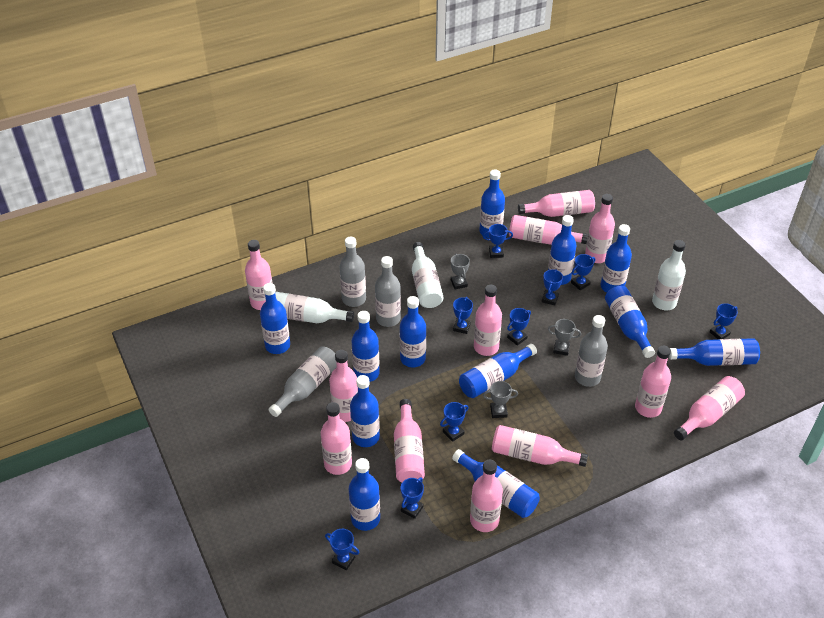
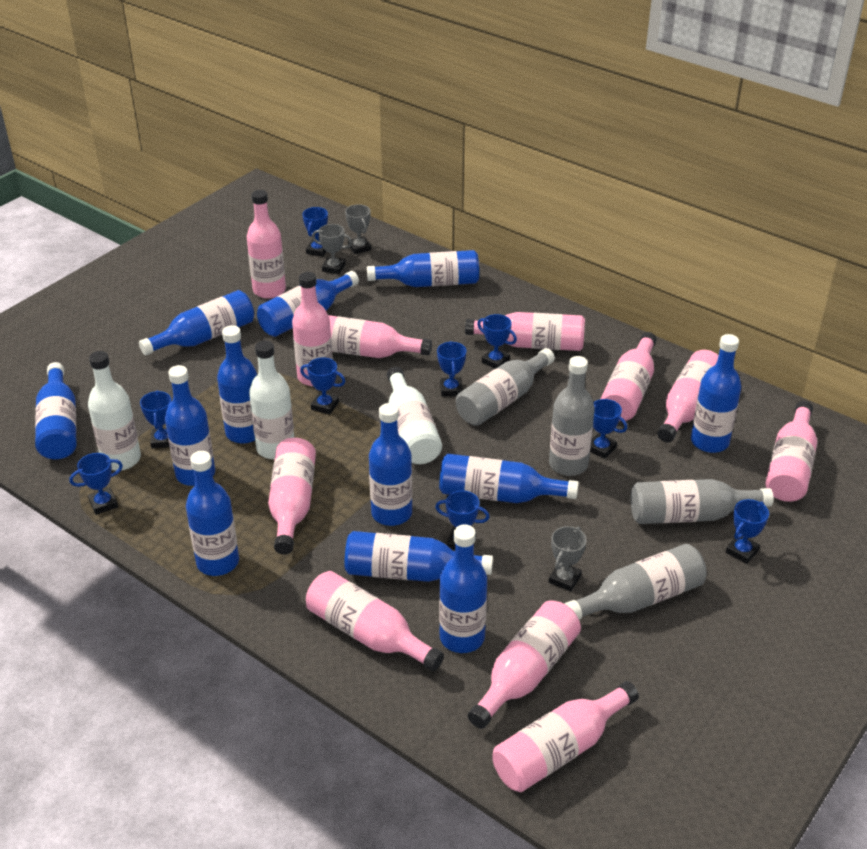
pink bottle: [245,240,272,310] [321,402,352,475] [329,350,358,422] [394,399,425,483] [470,460,503,532] [474,285,502,356] [492,425,588,467] [509,215,588,245] [518,190,595,217] [585,194,615,263] [635,346,671,418] [674,376,745,440] = 12 -> [247,190,286,299] [268,438,316,555] [292,272,333,386] [306,571,444,671] [328,315,432,358] [465,312,585,351] [468,600,581,729] [492,681,639,792] [601,332,657,421] [657,350,719,443] [765,401,817,502] = 11

